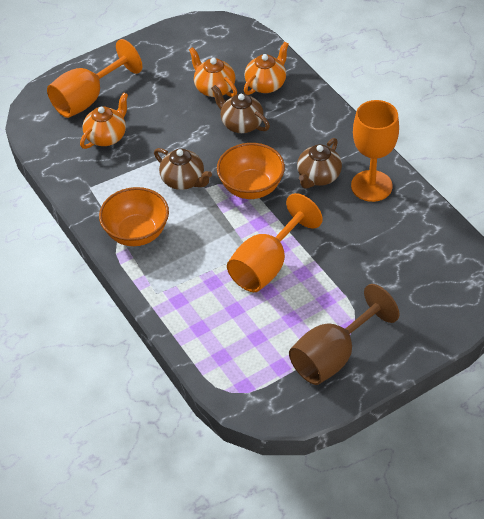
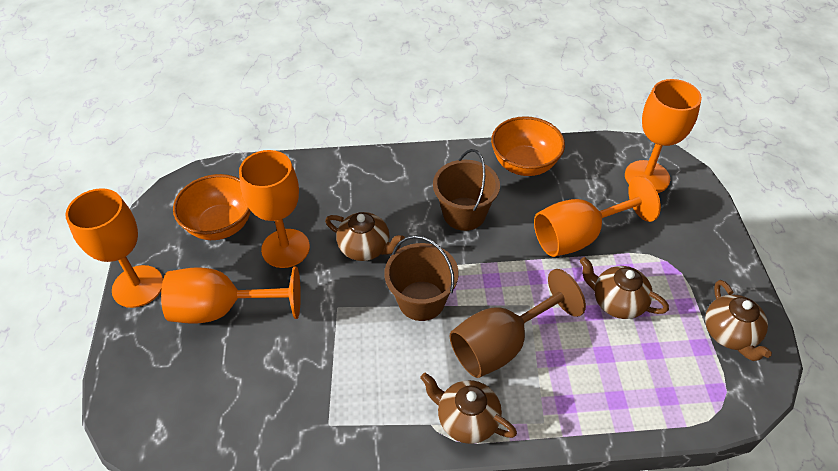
brown bucket: none = 0 -> [384,235,459,321] [433,149,500,231] = 2
brown teapot: [154,148,212,190] [211,85,270,133] [297,138,342,189] = 3 -> [325,212,405,261] [420,373,517,444] [580,257,669,319] [705,280,772,361] = 4
orange goblet: [47,39,142,118] [227,193,323,292] [351,100,399,202] = 3 -> [66,188,163,308] [161,266,301,324] [239,150,310,268] [534,176,661,257] [625,79,702,193] = 5
orange teapot: [80,93,128,149] [189,47,237,97] [244,42,289,95] = 3 -> none = 0

